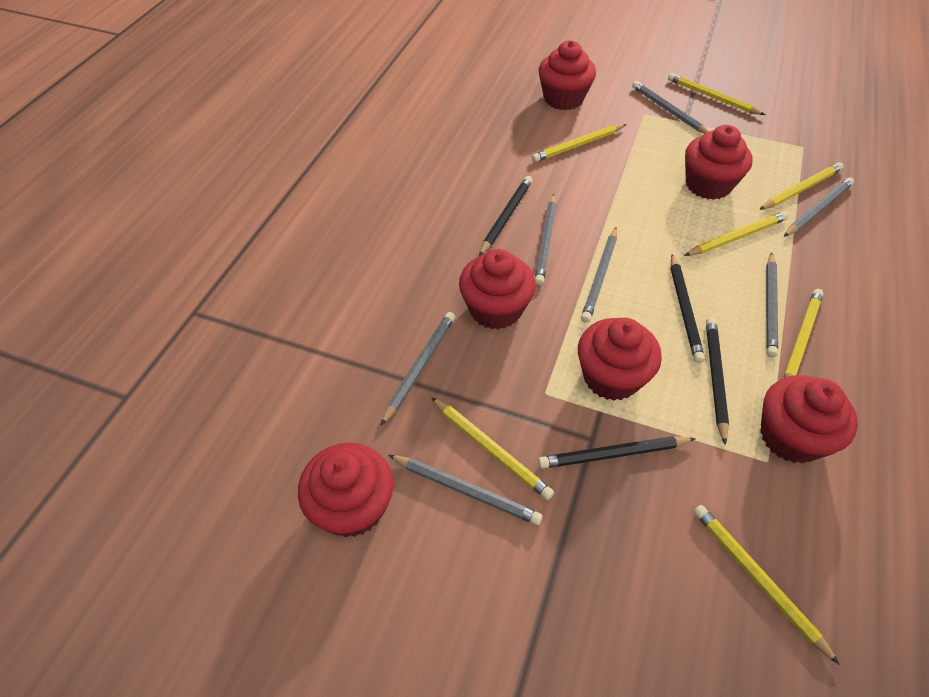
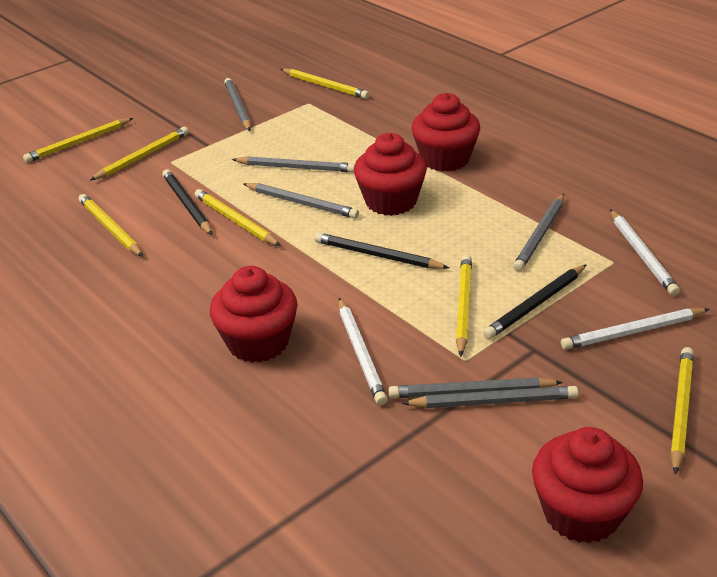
black pencil: [479,176,533,256] [538,436,696,469] [671,254,705,363] [706,317,729,445] = 4 -> [162,169,212,235] [314,232,449,269] [483,264,587,339] = 3
grey pencil: [381,312,455,425] [389,455,543,525] [535,194,556,285] [581,227,617,323] [632,81,709,134] [766,252,778,357] [784,177,854,237] = 7 -> [224,78,251,131] [232,156,355,173] [243,183,359,219] [389,378,563,398] [402,386,578,408] [513,193,564,271] = 6
red cupcake: [298,443,393,537] [459,249,536,330] [539,40,596,110] [578,317,662,401] [685,125,753,200] [760,375,858,464] = 6 -> [210,266,298,363] [354,133,427,216] [412,93,480,172] [532,427,643,543] = 4
white pencil: none = 0 -> [339,298,388,405] [561,308,710,350] [610,209,680,296] = 3

